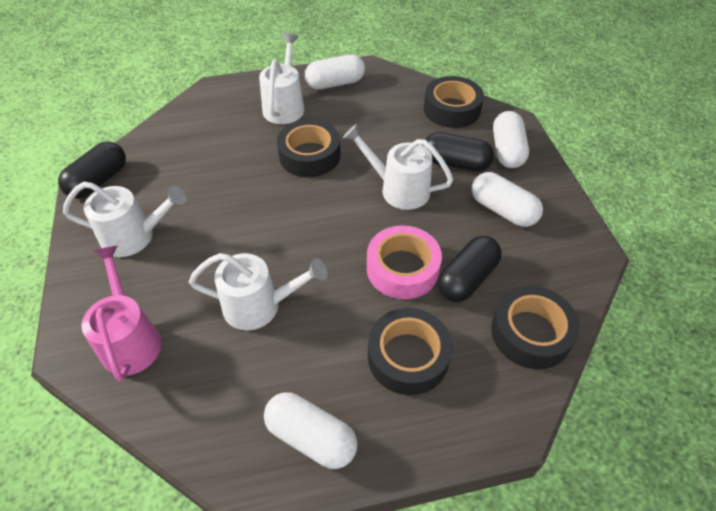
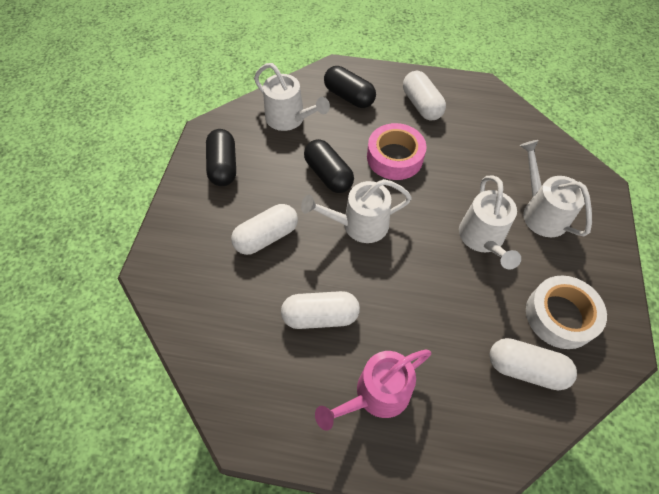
black tape: [277,119,341,177] [368,308,452,395] [424,76,484,128] [491,286,580,369] = 4 -> none = 0
white tape: none = 0 -> [526,275,607,349] = 1

